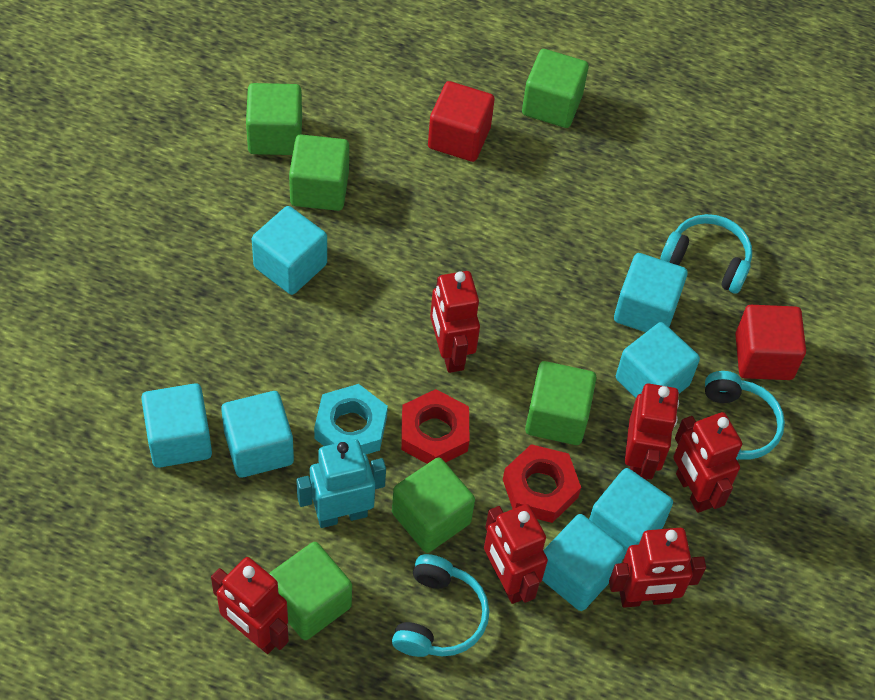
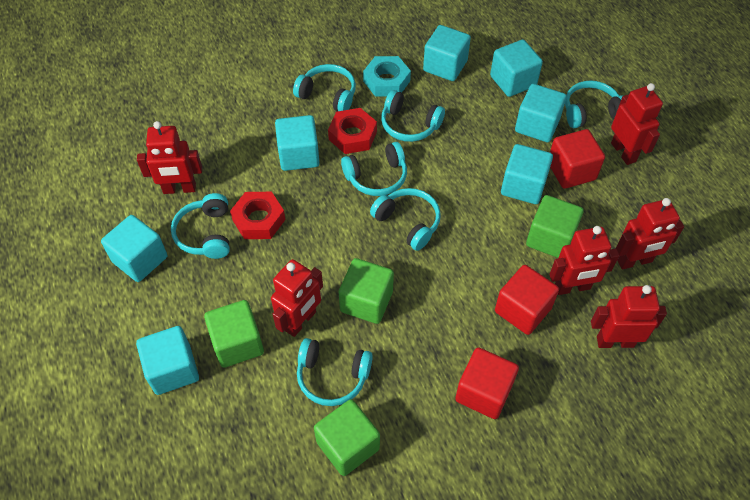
green cube: [246,83,302,155] [269,542,352,640] [289,134,349,211] [392,457,475,553] [522,49,589,128] [525,361,596,445] = 6 -> [204,300,264,368] [314,399,380,476] [339,258,394,324] [526,195,584,258] = 4
red cube: [428,81,495,162] [735,305,806,380] = 2 -> [455,348,519,419] [495,265,559,335] [550,129,605,189] = 3
turquoise headphones: [392,554,489,657] [660,214,752,294] [705,371,785,460] = 3 -> [171,193,230,259] [293,64,356,112] [297,338,373,406] [341,142,407,196] [370,188,441,251] [381,90,445,142] [565,81,623,128] = 7
turquoise robot: [297,439,386,528] = 1 -> none = 0

